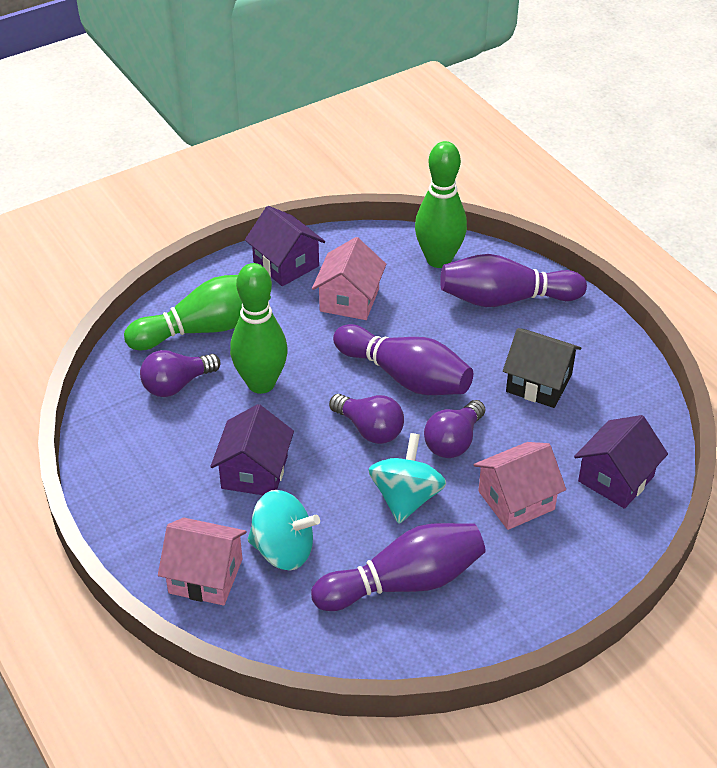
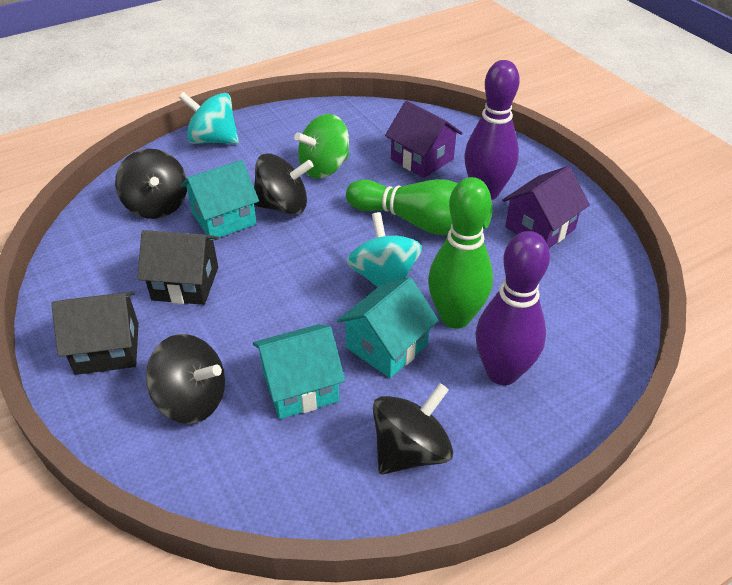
black house: [503,328,582,408] = 1 -> [51,291,139,375] [137,230,219,305] = 2
black spinning top: none = 0 -> [115,149,187,219] [146,334,225,424] [254,153,314,215] [373,383,453,475] = 4
green bowling pin: [124,275,271,350] [230,263,288,394] [415,141,467,268] = 3 -> [346,179,493,235] [428,177,493,329] = 2
green spinning top: none = 0 -> [294,114,349,178] = 1
pink house: [158,518,246,605] [312,237,386,320] [474,442,566,530] = 3 -> none = 0
purple bowling pin: [311,523,486,611] [333,324,473,395] [440,254,587,307] = 3 -> [464,60,520,200] [476,231,550,385] = 2
purple house: [210,404,294,495] [245,206,325,286] [574,415,668,509] = 3 -> [385,101,462,178] [502,166,590,248] = 2
purple light bulb: [140,350,221,397] [329,394,404,444] [424,400,485,458] = 3 -> none = 0
turquoise house: none = 0 -> [181,160,259,240] [253,324,345,419] [337,277,439,378] = 3

